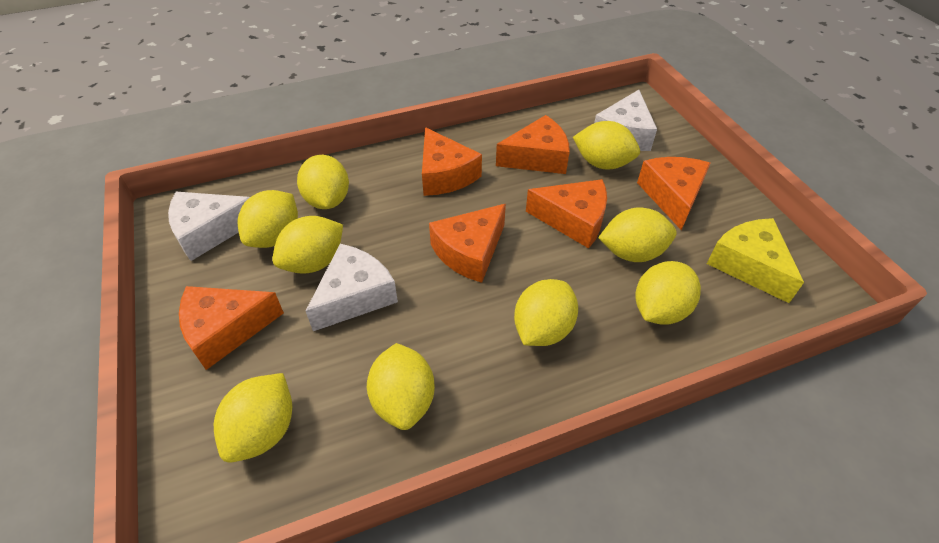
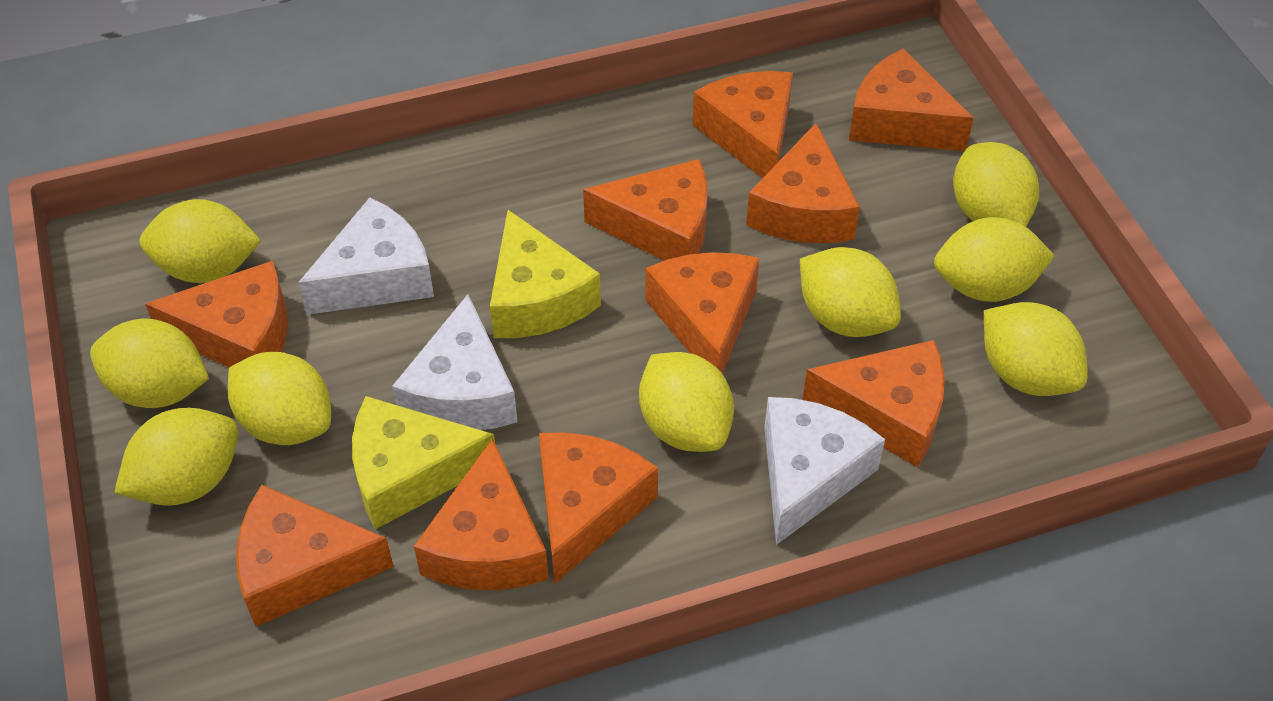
orange cheese: [179,286,284,370] [422,127,482,196] [429,204,506,283] [496,115,570,174] [526,179,607,248] [637,157,710,230] = 6 -> [145,261,288,367] [236,485,394,627] [414,438,549,590] [539,432,658,584] [583,159,708,261] [645,252,760,374] [693,71,793,178] [746,123,860,243] [802,340,945,467] [849,48,974,151] = 10
yellow cheese: [707,218,804,303] = 1 -> [352,396,495,529] [490,210,601,338] = 2

